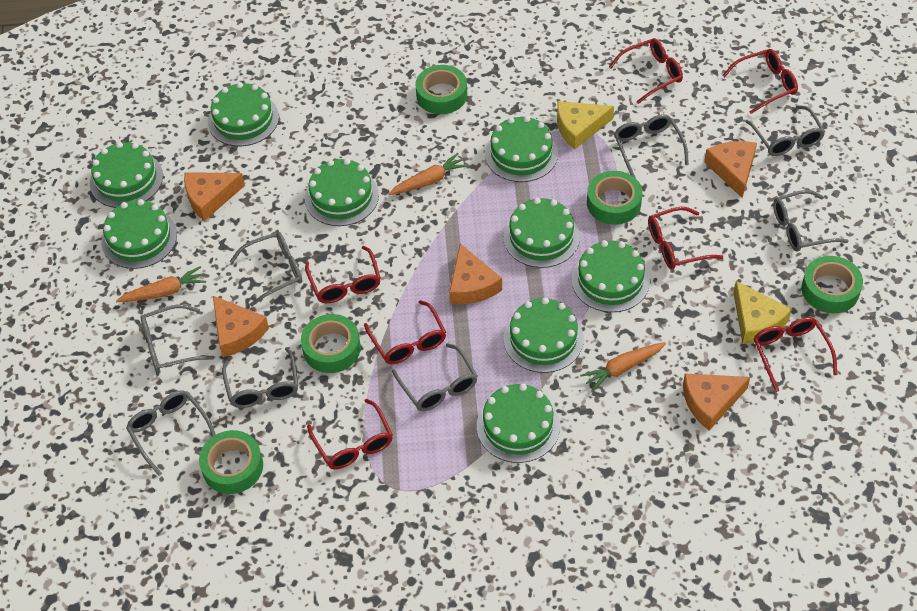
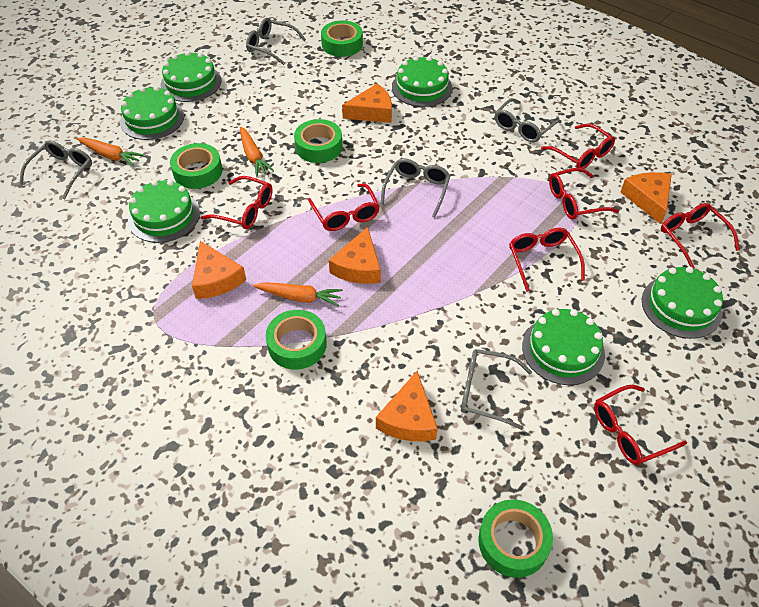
green cake: [90,142,163,208] [101,199,177,269] [208,82,279,146] [305,158,379,226] [477,384,560,463] [485,116,558,182] [503,198,580,268] [504,297,584,373] [572,240,650,312] = 9 -> [120,86,184,140] [128,180,200,243] [161,51,221,102] [392,56,452,107] [522,309,605,385] [642,267,723,339] = 6
grey glasses: [126,390,216,476] [141,304,214,372] [222,347,298,408] [229,232,302,307] [392,343,477,411] [614,114,689,178] [745,105,825,156] [773,190,848,251] = 8 -> [19,140,92,199] [246,18,306,65] [381,158,450,218] [461,349,532,430] [495,98,562,142] = 5
yellow cheese: [557,101,614,149] [733,281,792,344] = 2 -> none = 0

